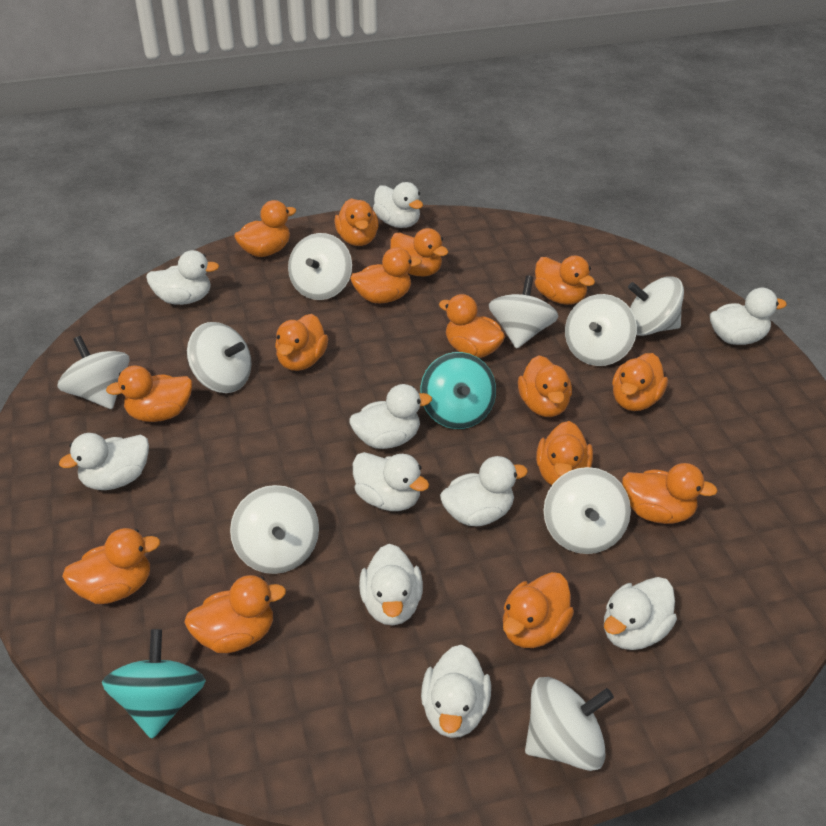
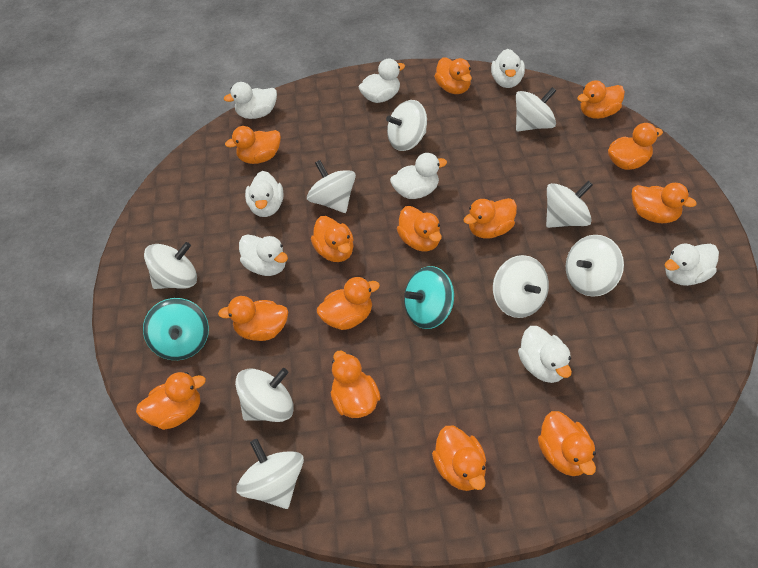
orange duck: [62,528,160,604] [106,365,192,422] [184,575,286,653] [234,200,296,257] [275,314,328,371] [334,198,379,246] [351,247,422,303] [390,228,448,276] [439,294,505,358] [503,572,574,648] [518,355,572,417] [535,256,595,305] [536,421,593,485] [612,353,668,411] [622,463,718,524] = 15 -> [136,372,206,430] [218,296,288,341] [225,126,281,164] [311,216,354,262] [317,277,380,330] [331,351,381,418] [397,206,442,251] [432,426,486,491] [434,57,472,94] [463,198,517,239] [538,411,596,476] [577,80,625,119] [608,123,663,170] [632,183,697,223] = 14
white duck: [59,433,149,490] [146,250,219,305] [349,384,432,449] [353,452,429,511] [359,544,423,626] [373,182,423,228] [421,645,491,738] [440,456,528,526] [604,577,677,650] [710,288,787,345] = 10 -> [224,82,277,119] [239,234,288,276] [245,171,284,217] [359,59,405,103] [390,153,447,199] [491,49,525,88] [518,326,572,383] [664,244,719,286] = 8

